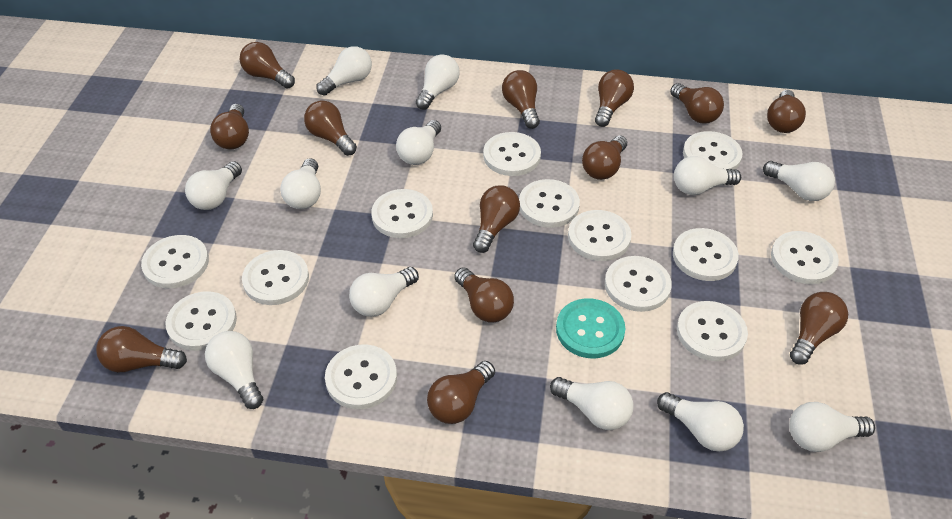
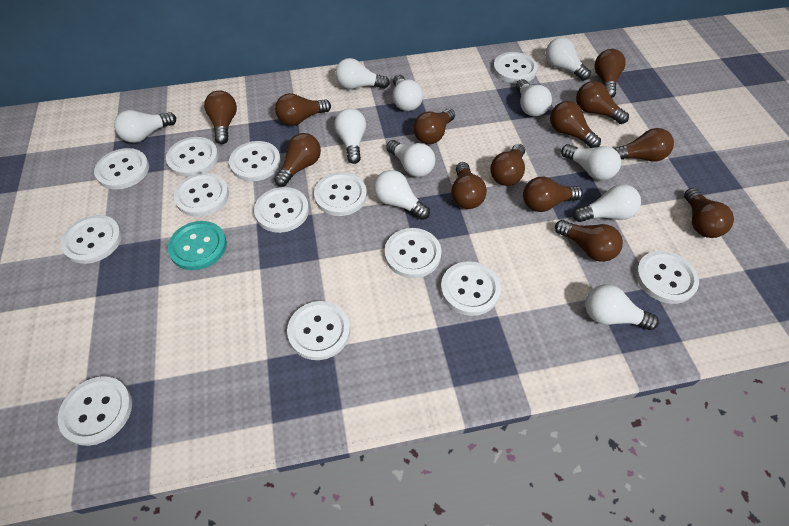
white light bulb: [185,161,242,210] [205,331,263,409] [280,158,321,209] [316,46,372,96] [349,267,419,317] [396,120,441,165] [416,54,460,110] [550,377,634,430] [657,392,744,452] [674,156,741,195] [763,161,835,201] [789,402,875,452] = 12 -> [114,110,176,143] [334,108,366,164] [335,58,390,89] [374,170,430,220] [386,140,436,177] [393,74,423,111] [516,79,552,117] [545,37,591,81] [561,144,621,180] [573,184,641,222] [585,284,659,330] = 11

